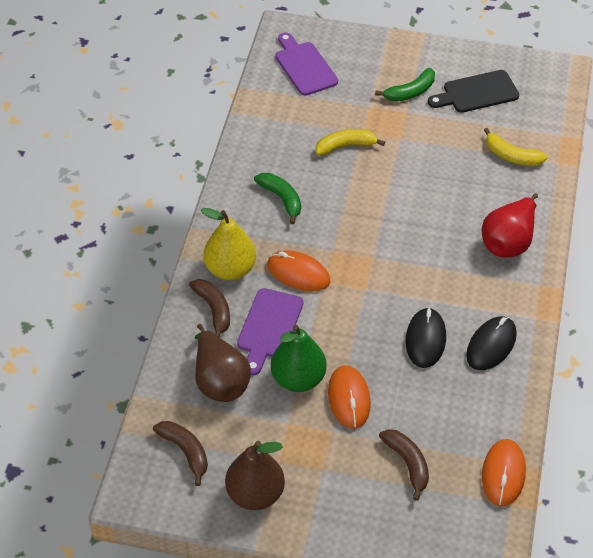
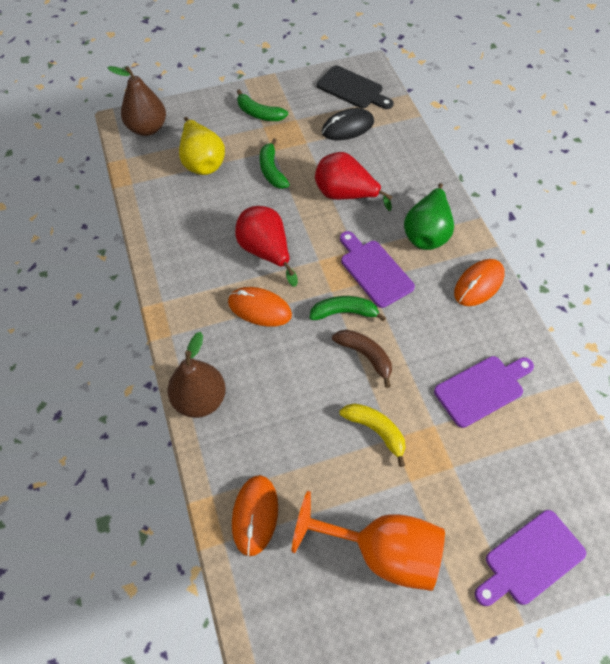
black mouse: [406,307,446,368] [466,316,517,370] = 2 -> [322,108,374,140] = 1
brown banana: [153,421,208,486] [189,279,230,337] [379,429,429,501] = 3 -> [332,330,392,388] = 1
green banana: [254,173,301,224] [375,68,435,102] = 2 -> [237,89,288,121] [260,139,290,189] [309,296,386,322] = 3
orange goblet: none = 0 -> [292,491,445,591] = 1
purple cutting board: [237,288,303,375] [276,33,338,96] = 2 -> [340,231,415,308] [434,356,534,428] [475,510,586,606] = 3
red pear: [482,193,538,258] = 1 -> [235,206,298,286] [315,152,392,211] = 2
yellow banana: [316,129,385,155] [484,128,548,166] = 2 -> [339,403,406,467] = 1

